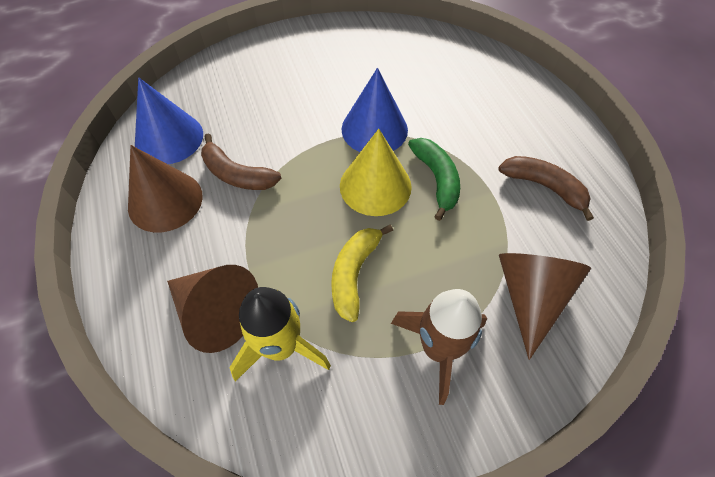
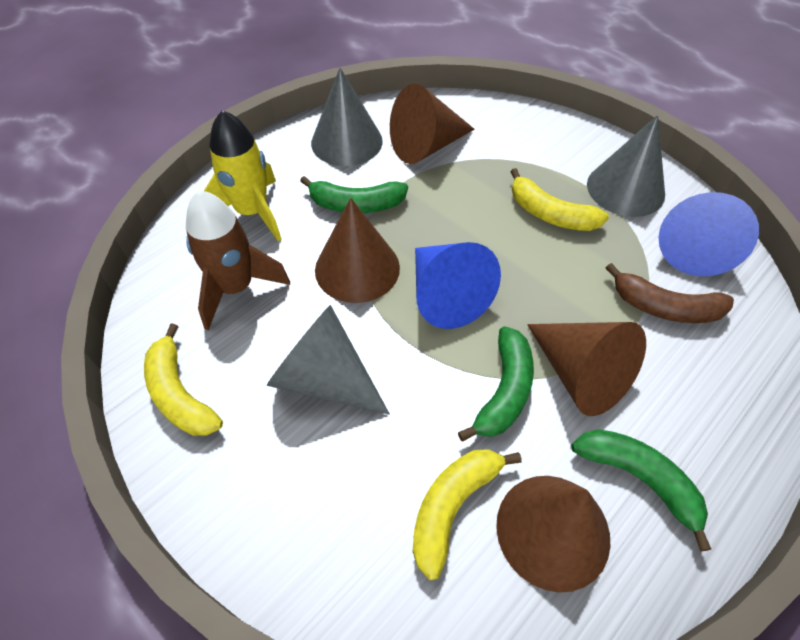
brown banana: [201,133,281,190] [498,156,594,221] = 2 -> [606,263,734,323] = 1
brown cone: [128,145,203,232] [167,265,258,353] [499,253,591,360] = 3 -> [315,198,400,303] [390,84,475,164] [496,476,610,592] [527,322,646,416] = 4
green banana: [408,138,460,221] = 1 -> [300,176,408,213] [458,326,534,441] [571,429,711,551] = 3
grey cone: none = 0 -> [267,305,390,415] [311,68,383,166] [587,115,665,217] = 3
yellow banana: [331,225,393,322] = 1 -> [144,323,223,436] [413,449,521,580] [510,168,609,231] = 3
yellow cone: [340,129,412,216] = 1 -> none = 0

